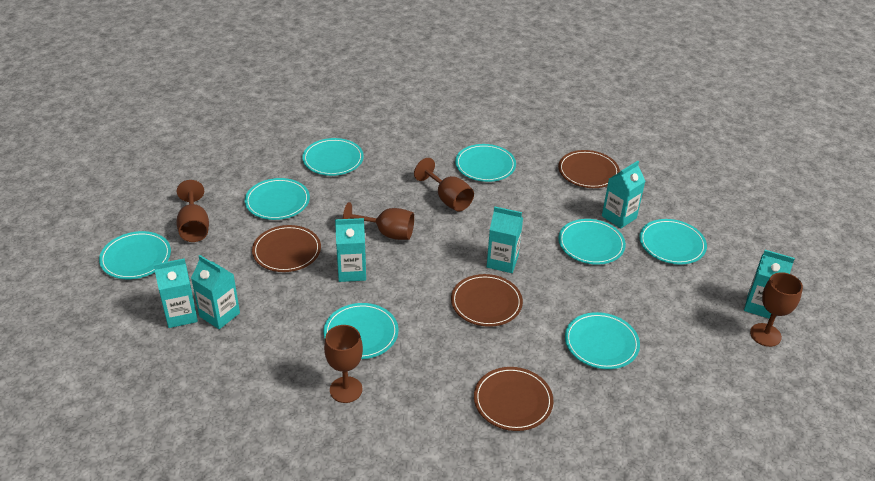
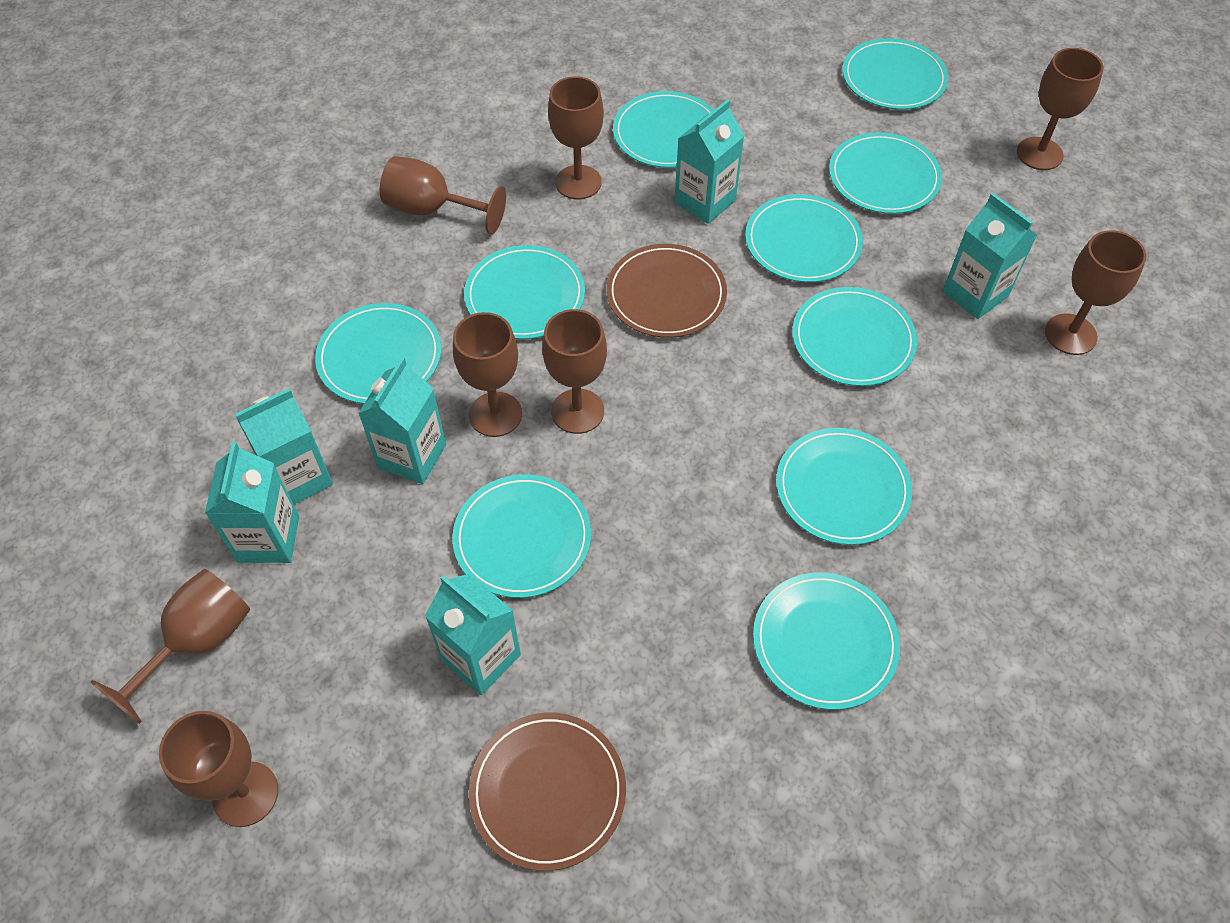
brown goblet: [176,180,209,242] [324,325,363,403] [343,202,414,240] [414,158,474,211] [750,272,803,347] = 5 -> [91,569,250,724] [159,711,278,827] [380,156,506,235] [453,312,522,437] [542,309,607,434] [548,76,604,200] [1017,48,1104,170] [1045,230,1146,355] = 8
brown plate: [252,225,321,272] [451,274,523,327] [474,367,554,431] [558,150,620,188] = 4 -> [469,713,626,871] [606,244,727,338] = 2
turquoise plate: [99,231,171,279] [245,178,310,220] [302,138,364,176] [324,303,398,359] [455,144,516,182] [558,219,626,265] [565,312,640,369] [639,219,707,264] = 8 -> [315,303,442,404] [452,475,591,598] [464,245,585,339] [613,91,714,168] [745,194,863,282] [753,572,900,710] [776,428,912,545] [792,287,917,386] [829,132,942,214] [842,38,948,110] = 10

